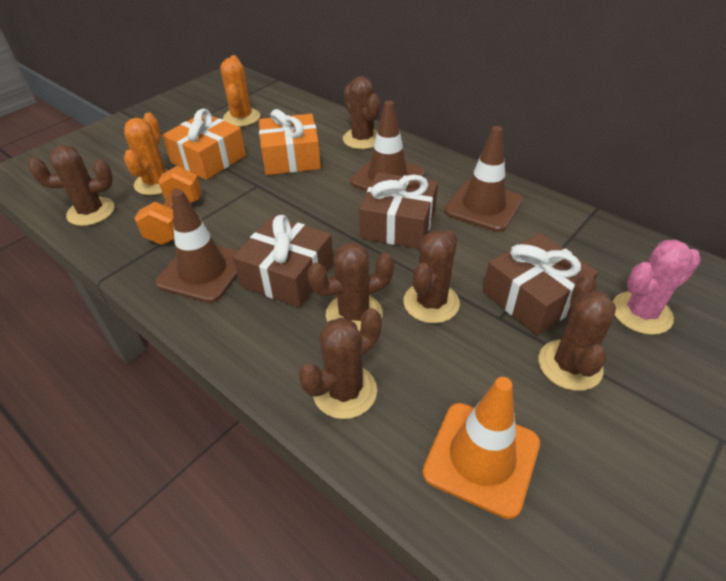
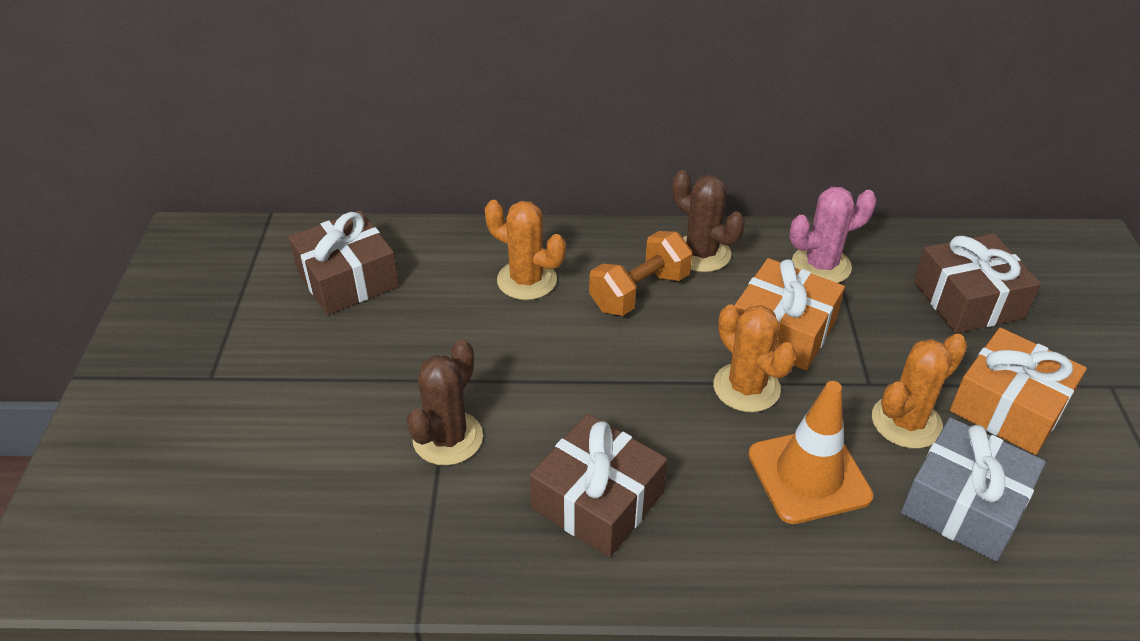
brown cactus: [28,145,115,226] [299,308,382,419] [307,242,394,331] [343,76,380,149] [403,230,460,323] [538,274,616,391] = 6 -> [406,340,483,466] [672,170,745,272] = 2
brown traffic cone: [155,189,238,303] [350,100,425,191] [444,126,523,232] = 3 -> none = 0
grey gift: none = 0 -> [901,417,1046,562] = 1
orange cactus: [124,113,169,195] [220,55,260,127] = 2 -> [485,200,566,300] [713,305,797,412] [872,333,968,449] = 3

